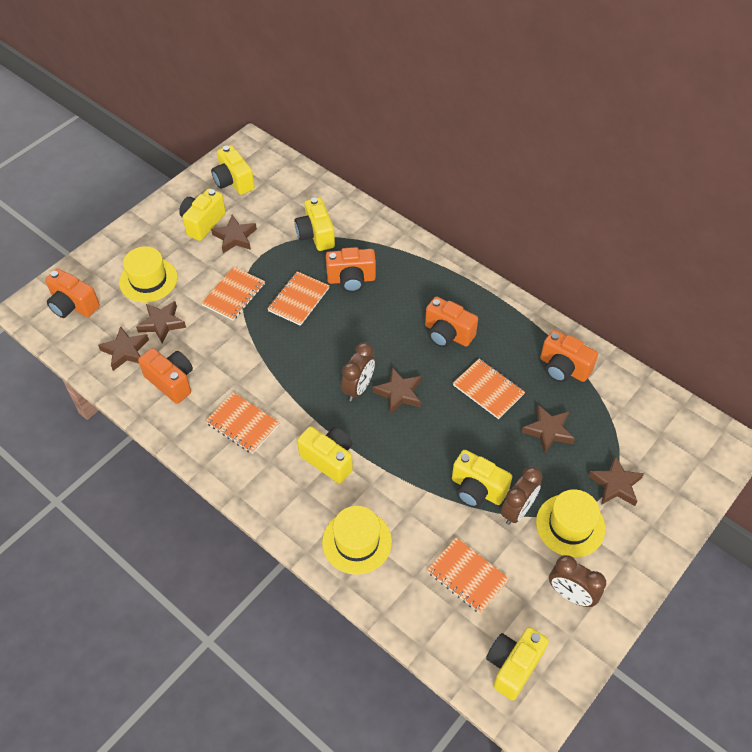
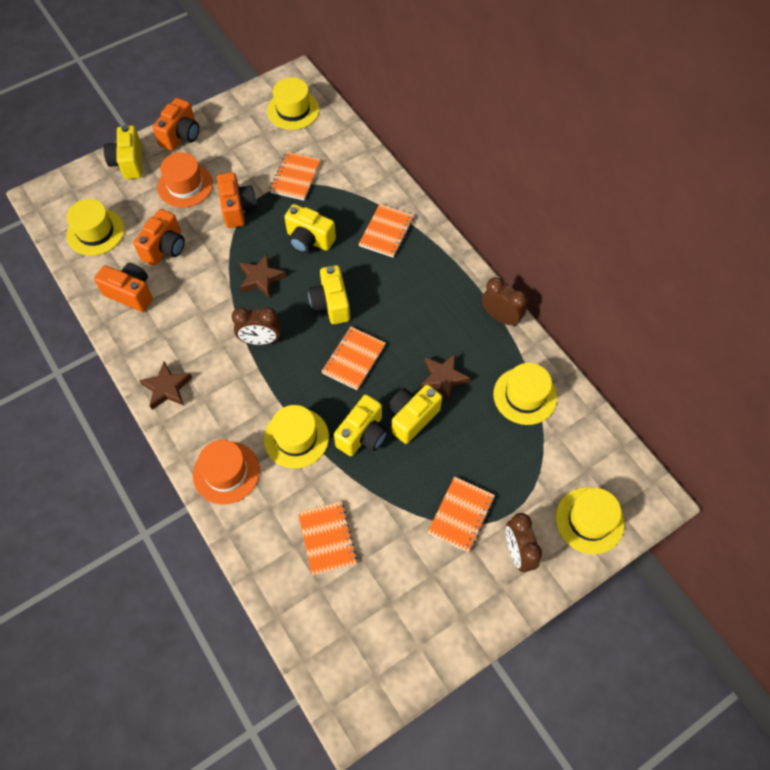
brown star: [98,326,149,371] [136,301,186,343] [211,215,257,253] [373,367,421,414] [522,405,575,454] [588,455,644,506] = 6 -> [139,361,192,410] [240,254,286,298] [420,353,471,401] = 3
orange camera: [45,268,100,318] [138,348,193,404] [326,247,376,292] [425,296,478,347] [540,330,598,382] = 5 -> [94,263,153,312] [133,209,185,266] [153,98,199,151] [217,172,256,228] = 4
orange hat: none = 0 -> [157,152,213,208] [193,440,260,505] = 2
yellow camera: [179,188,226,241] [211,145,255,195] [295,197,335,251] [297,426,353,484] [452,450,512,508] [486,627,549,701] = 6 -> [103,125,142,179] [284,204,336,253] [308,265,350,324] [334,394,388,456] [388,384,442,444] = 5
yellow hat: [119,246,178,302] [322,506,392,575] [536,489,606,557] = 3 -> [66,199,124,256] [264,405,329,468] [267,77,319,130] [493,363,557,425] [556,488,625,554] = 5

